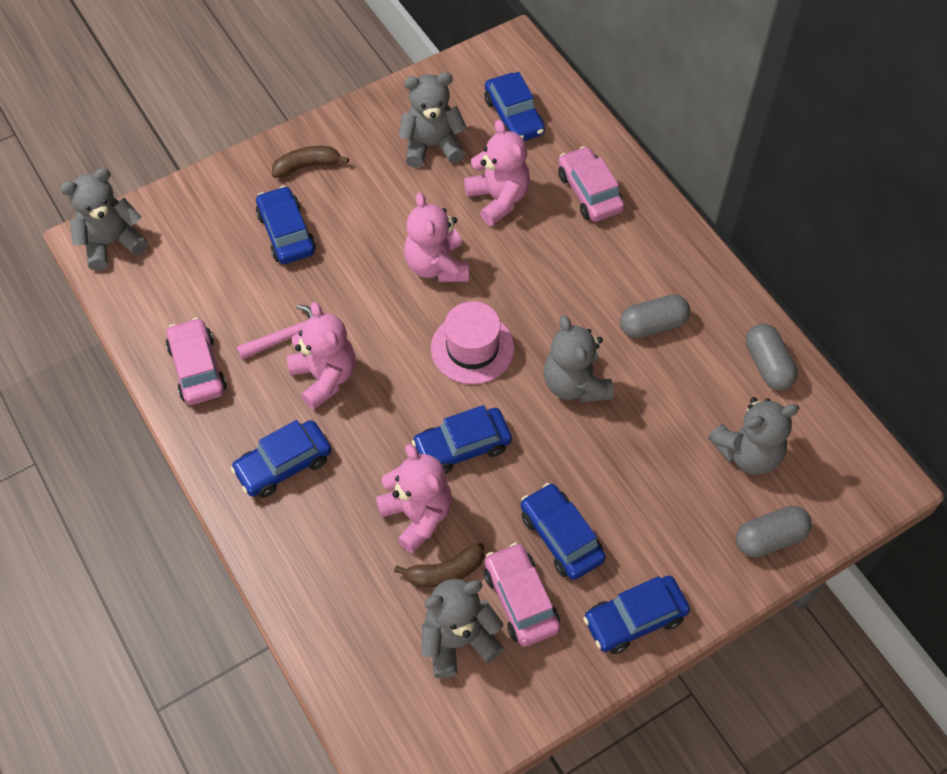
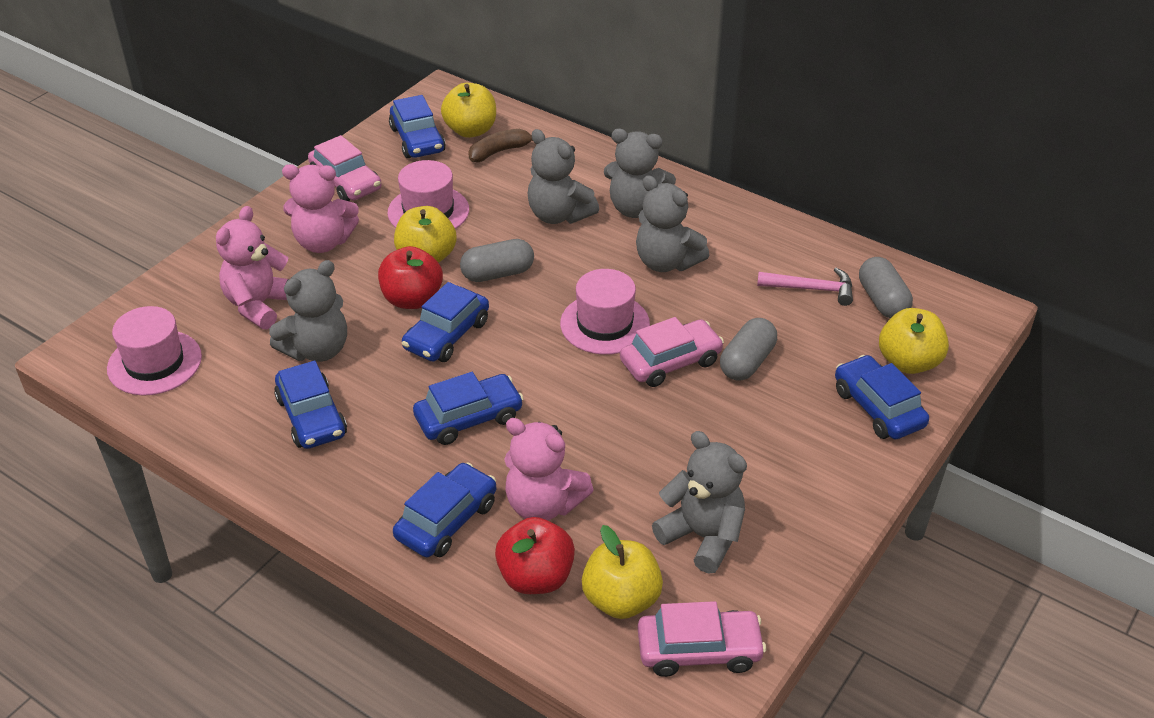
brown banana: [272,146,349,178] [394,543,485,587] = 2 -> [468,129,533,162] = 1
pink hat: [431,301,514,384] = 1 -> [107,306,202,396] [387,160,469,229] [560,269,650,355] = 3
pink teddy bear: [287,302,355,410] [376,444,452,553] [404,193,469,282] [464,120,530,226] = 4 -> [216,206,288,329] [282,164,359,253] [504,418,594,520] = 3
red apple: none = 0 -> [378,246,443,309] [495,517,575,594] = 2
yellow apple: none = 0 -> [394,206,457,263] [441,83,496,138] [582,525,663,619] [879,308,949,374] = 4

